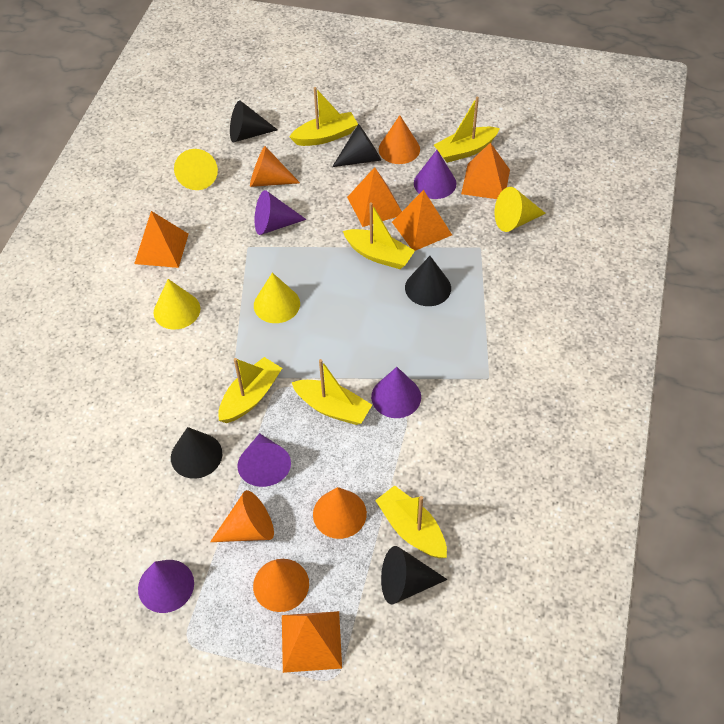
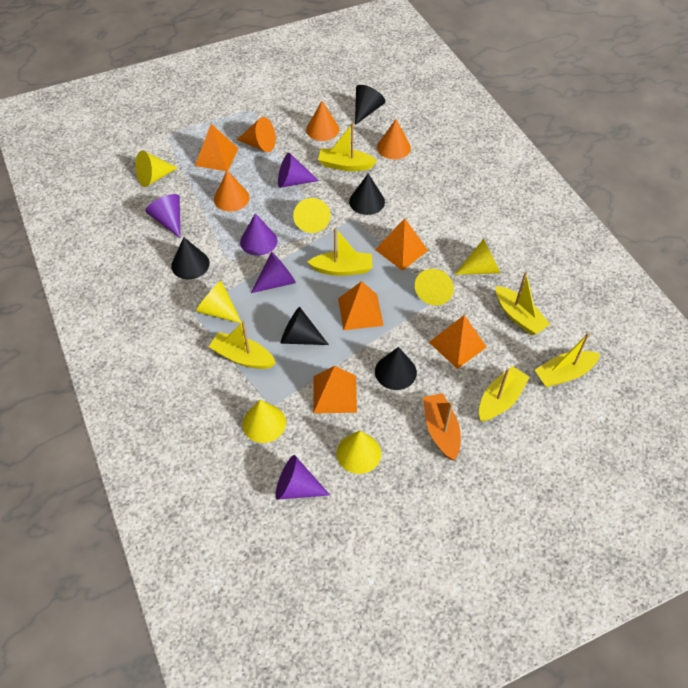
orange boat: none = 0 -> [423,393,461,460] = 1
orange cone: [210,490,274,542] [250,146,300,187] [253,559,309,612] [313,487,367,539] [379,115,420,164] = 5 -> [214,170,250,212] [237,117,276,152] [306,101,339,141] [377,119,411,159] = 4
yellow cone: [154,279,200,330] [174,149,218,190] [254,273,300,323] [495,187,546,232] = 4 -> [136,150,177,187] [196,281,242,323] [242,400,286,443] [293,198,331,233] [337,431,381,474] [415,269,454,306] [455,238,500,275] = 7

